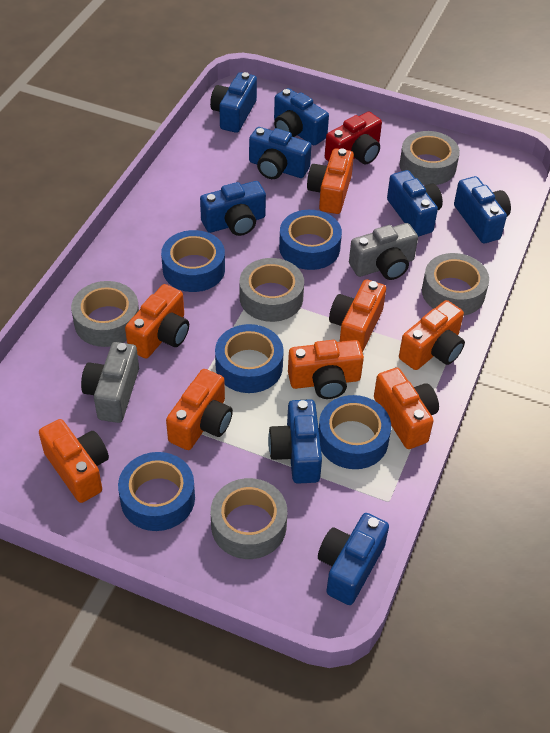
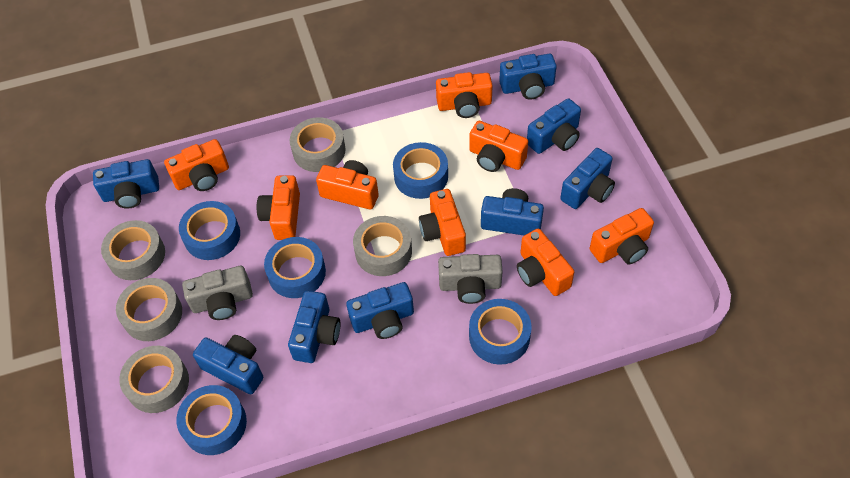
red camera: [325,112,382,165] = 1 -> none = 0

